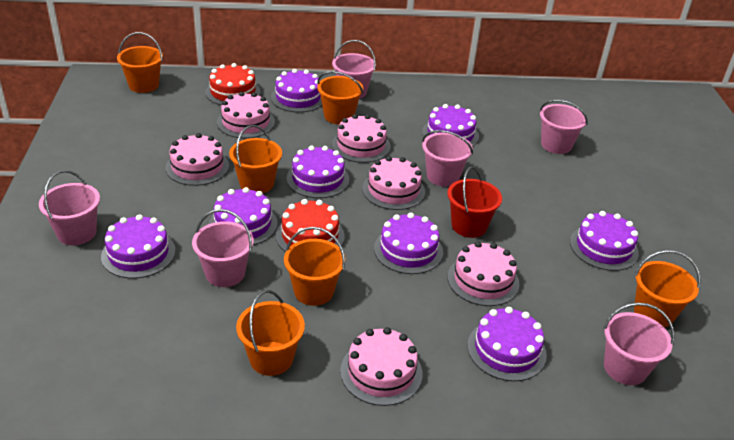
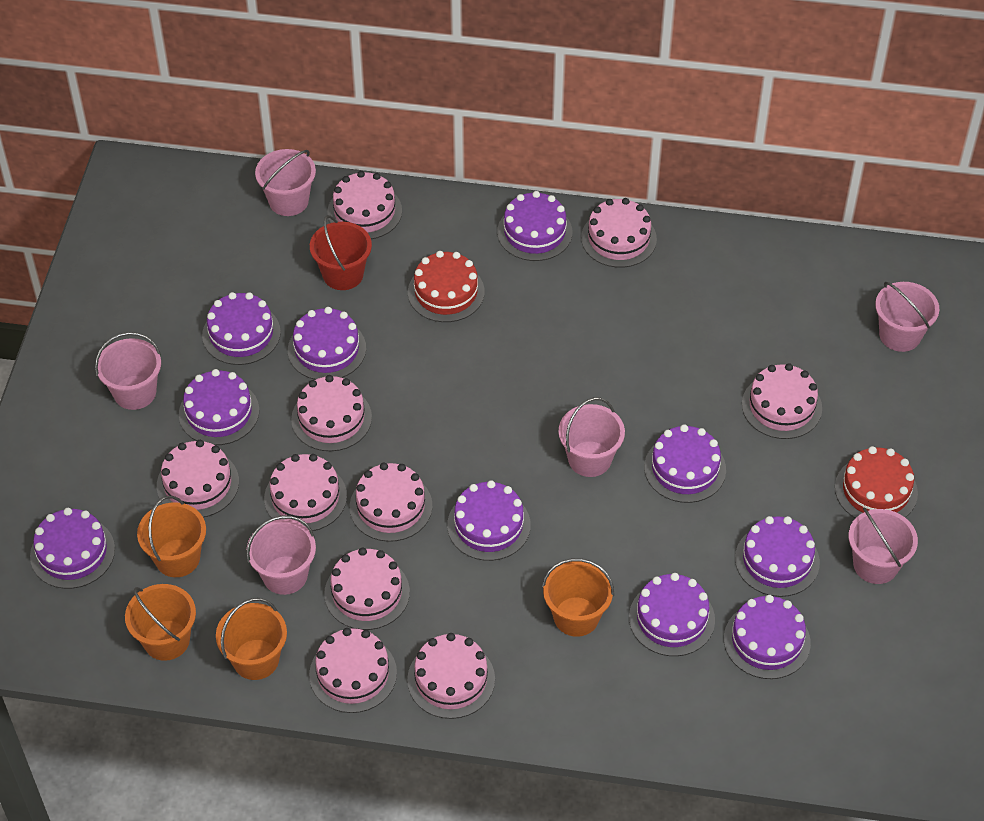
orange bucket: [117,32,163,93] [229,125,282,193] [236,290,305,376] [284,227,346,306] [317,71,363,124] [634,250,701,327] = 6 -> [125,584,196,661] [137,496,206,577] [216,598,287,680] [542,558,614,637] = 4
pink cake: [166,133,229,186] [217,92,275,138] [332,114,391,163] [340,327,422,406] [362,156,425,210] [447,241,519,306] = 6 -> [157,440,239,518] [264,454,347,531] [291,375,372,451] [309,628,397,713] [324,547,410,630] [327,171,402,239] [350,463,432,542] [407,633,495,719] [581,198,657,268] [742,363,822,439] = 10
purple cake: [101,214,176,279] [209,187,277,245] [271,69,322,112] [287,146,349,198] [374,213,443,274] [422,104,479,147] [467,307,547,381] [570,211,639,271] = 8 -> [30,508,115,589] [179,369,259,445] [202,292,281,365] [288,307,366,380] [447,480,531,561] [497,191,572,261] [629,573,715,656] [644,424,726,503] [724,595,811,679] [735,516,820,597] = 10

